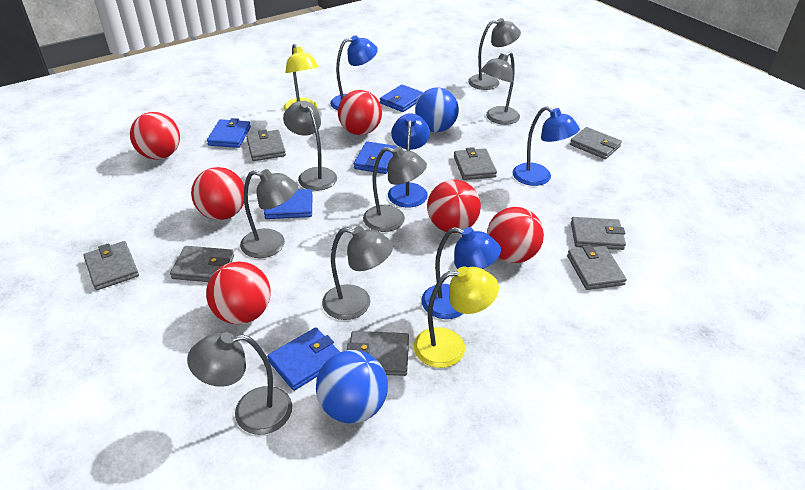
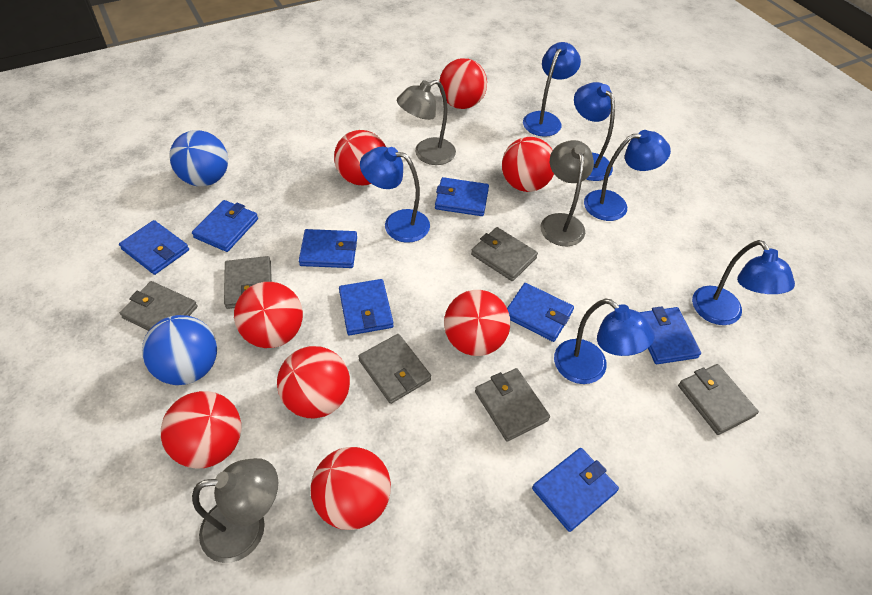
blue lamp: [330,35,378,110] [388,113,430,208] [421,227,501,319] [513,106,580,186] = 4 -> [360,147,430,243] [523,42,581,137] [554,298,655,384] [574,82,615,181] [584,130,671,221] [692,240,795,325] = 6
blue wallet: [207,118,251,148] [264,189,312,219] [267,327,340,391] [354,141,397,174] [380,84,423,112] = 5 -> [119,220,189,275] [192,200,258,252] [299,229,357,268] [339,279,394,335] [435,177,489,216] [507,283,574,342] [532,448,619,532] [639,306,701,364] = 8
grey lamp: [187,332,292,435] [240,169,298,258] [283,101,337,191] [322,226,393,320] [363,146,427,232] [468,18,521,90] [481,52,520,125] = 7 -> [192,458,278,563] [397,80,456,165] [541,140,594,246] = 3
grey wallet: [83,241,139,290] [170,246,234,282] [246,130,286,161] [347,331,409,376] [454,147,497,180] [567,245,627,290] [570,127,622,159] [571,217,626,250] = 8 -> [120,281,198,331] [224,256,272,309] [358,334,431,404] [471,227,538,281] [475,368,550,441] [678,364,759,435] = 6
red ball: [130,112,180,159] [191,167,244,220] [206,261,271,324] [338,90,382,135] [427,180,481,233] [487,207,544,263] = 6 -> [161,391,242,469] [234,282,303,348] [277,346,350,418] [311,447,391,530] [334,130,386,185] [439,58,487,109] [444,290,510,356] [502,137,554,192] = 8
yellow lamp: [283,44,319,111] [414,267,499,368] = 2 -> none = 0

